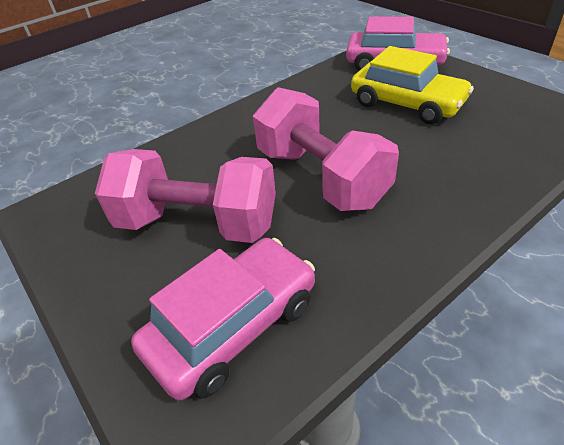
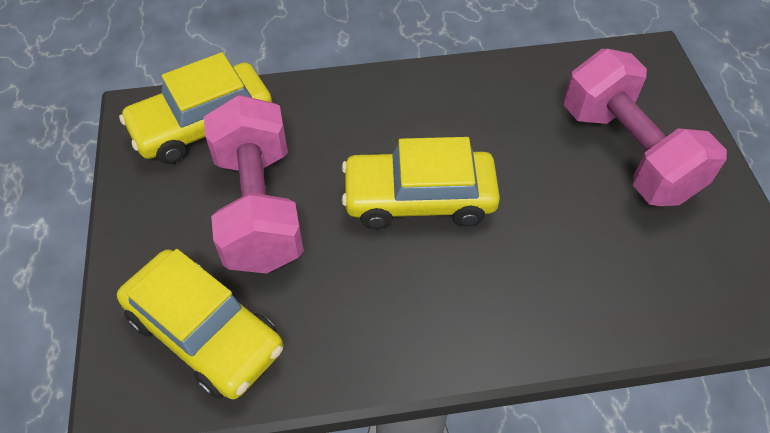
pink car: [131,238,315,400] [346,16,450,71] = 2 -> none = 0
yellow car: [351,46,474,124] = 1 -> [117,249,283,399] [119,52,272,164] [342,137,500,229] = 3

